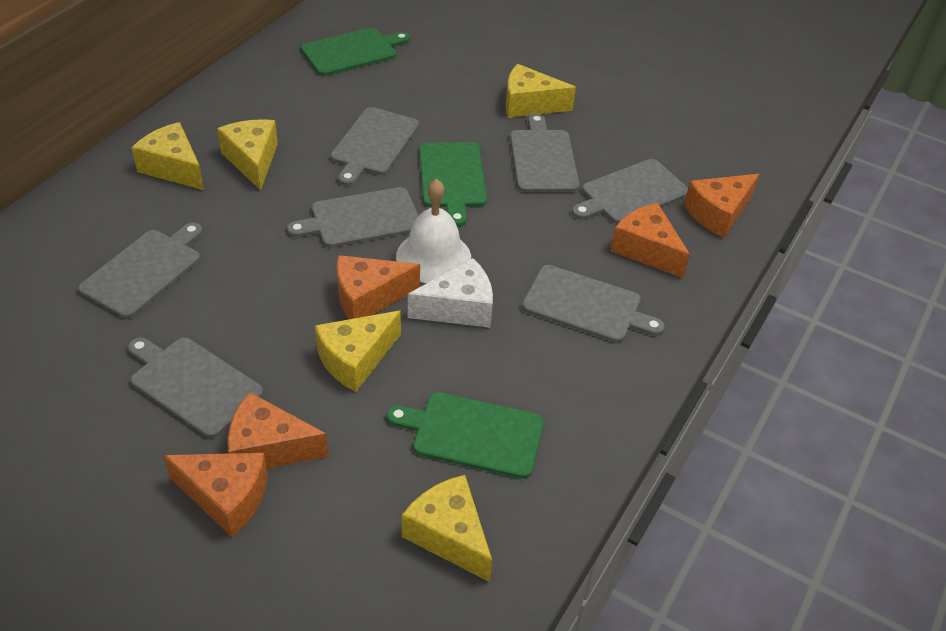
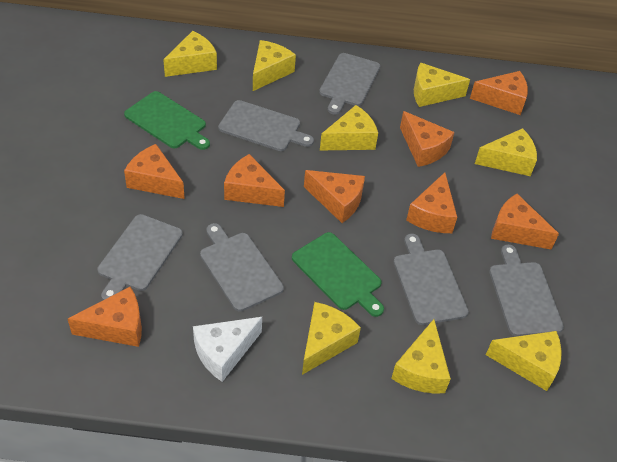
green cutting board: [301,28,410,76] [387,392,544,479] [419,142,487,227] = 3 -> [124,91,210,150] [292,232,384,317] = 2
grey cutting board: [78,222,203,319] [128,337,264,438] [287,187,419,248] [331,107,419,186] [510,114,580,192] [522,265,665,343] [572,159,688,224] = 7 -> [97,214,183,300] [200,223,284,312] [218,100,314,151] [319,53,380,114] [394,234,469,325] [489,244,564,336] = 6
orange cheese: [164,453,268,537] [228,392,328,468] [337,255,420,319] [611,203,690,278] [684,174,759,238] = 5 -> [68,287,142,347] [124,144,185,199] [224,154,285,207] [304,170,365,223] [400,111,455,167] [406,172,457,233] [470,71,528,115] [491,194,559,250] = 8
white bell: [396,179,471,283] = 1 -> none = 0
yellow cheese: [132,122,204,190] [217,119,278,190] [315,311,401,392] [402,475,493,582] [506,64,576,118] = 5 -> [163,31,217,77] [253,40,296,91] [302,302,361,375] [320,105,378,150] [391,319,451,393] [414,63,470,107] [475,128,537,176] [486,331,561,391] = 8

